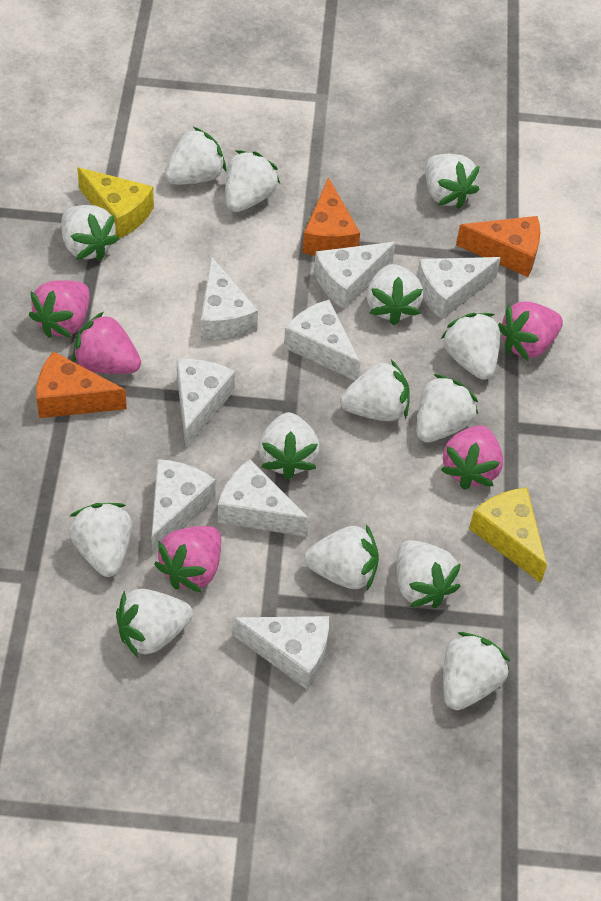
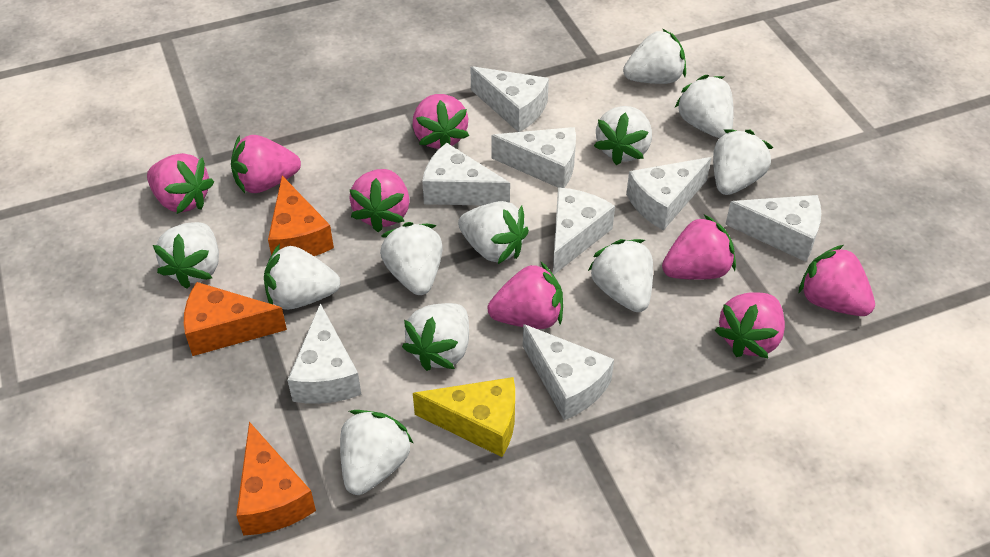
pink strawberry: [29,280,90,338] [72,312,141,374] [154,526,221,593] [441,425,503,490] [498,302,563,360] = 5 -> [147,153,214,214] [231,135,301,193] [349,169,410,232] [413,94,469,149] [487,262,563,329] [662,215,736,280] [714,292,785,358] [799,245,875,316] = 8
white strawberry: [61,205,119,261] [68,503,132,577] [116,589,193,658] [164,127,226,185] [225,150,280,212] [259,412,320,479] [304,524,379,590] [340,360,410,421] [367,264,423,325] [397,540,461,608] [417,374,478,443] [425,154,480,209] [441,313,500,380] [443,632,510,710] = 14 -> [153,222,219,289] [264,244,340,310] [340,410,413,495] [380,222,443,295] [402,303,469,371] [458,201,529,264] [588,239,653,312] [594,106,652,165] [623,29,686,84] [674,75,734,138] [713,129,773,195] = 11
yellow cheese: [77,167,154,239] [469,487,547,583] = 2 -> [413,377,515,457] = 1

